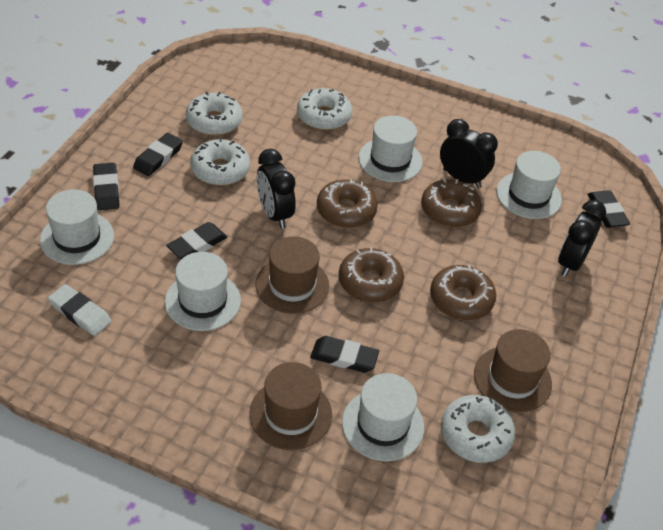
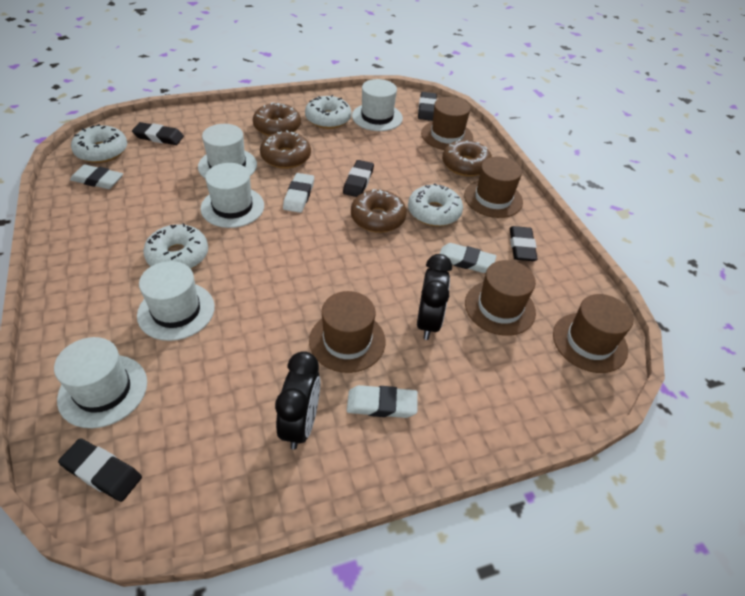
black clock: [257,149,295,229] [440,119,498,188] [558,200,606,277] = 3 -> [275,351,321,450] [417,254,452,340] = 2
brown hat: [249,362,332,450] [256,236,329,314] [474,329,552,412] = 3 -> [309,291,385,373] [421,97,473,150] [464,157,523,218] [465,260,536,336] [553,294,633,373] = 5
white eraser: [48,284,111,336] = 1 -> [70,165,123,189] [283,173,314,213] [347,385,418,418] [439,243,496,273] = 4

